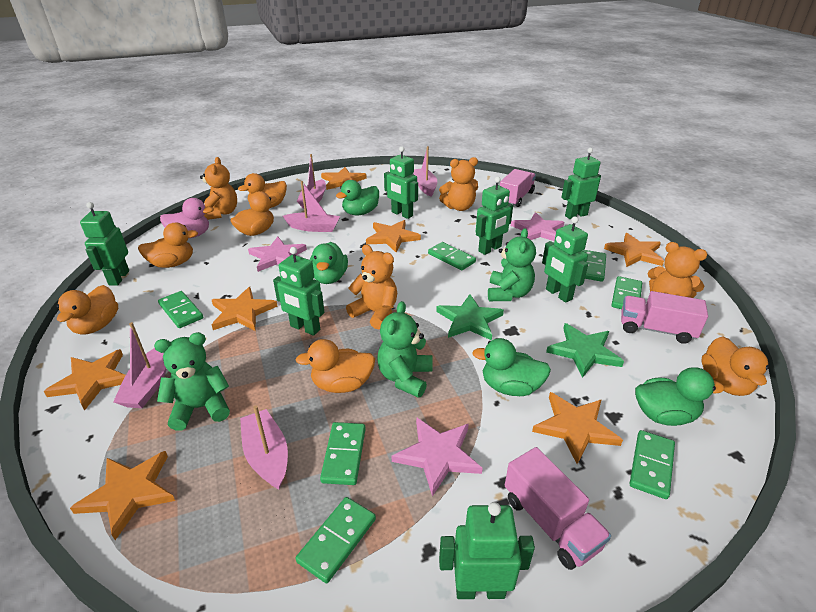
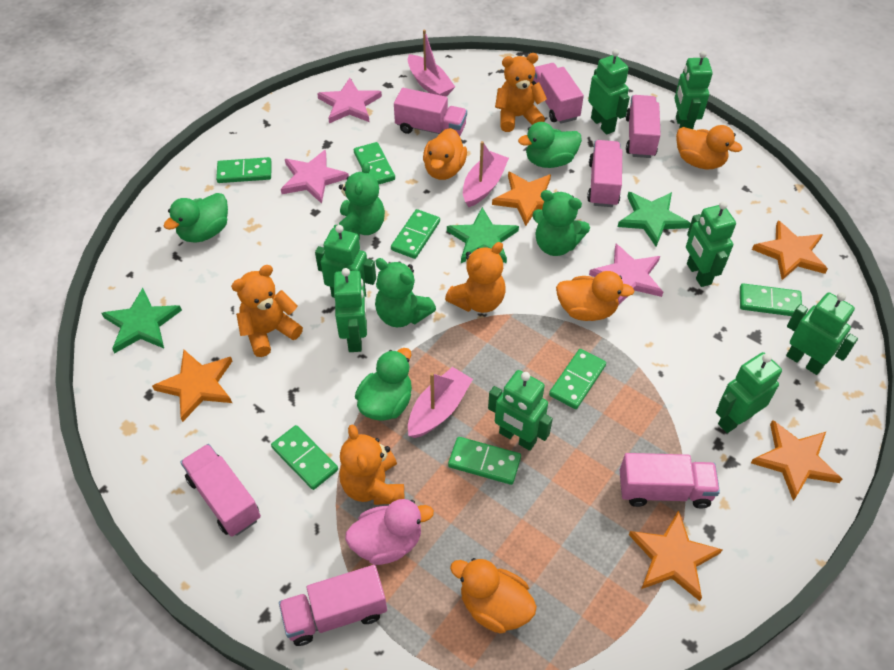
green duck: [310,242,348,284] [336,180,379,215] [472,338,551,396] [635,367,724,426] = 4 -> [163,193,228,243] [355,348,412,421] [518,122,582,168] = 3
green robot: [80,202,129,286] [273,247,325,336] [384,146,418,219] [439,502,535,599] [476,177,513,255] [542,217,588,303] [561,148,601,219] = 7 -> [315,225,376,298] [334,268,367,352] [488,370,553,451] [588,49,630,135] [674,51,713,129] [686,201,736,287] [716,352,782,433] [786,292,858,375] = 8
green star: [436,294,504,340] [546,323,624,378] = 2 -> [102,288,182,353] [447,207,519,264] [618,192,691,247] = 3
orange duck: [56,285,118,335] [138,223,198,268] [230,191,277,236] [238,173,287,208] [296,339,375,393] [701,336,769,396] = 6 -> [423,128,467,180] [450,558,537,634] [556,271,635,321] [676,125,742,169] = 4
orange star: [44,349,126,411] [70,451,175,540] [212,287,278,331] [321,167,367,190] [366,220,421,253] [532,392,623,464] [604,233,664,267] = 7 -> [152,350,232,422] [492,171,551,226] [629,510,723,601] [751,420,842,501] [752,220,828,280] = 5
pink boat: [113,322,167,408] [240,405,288,489] [283,181,340,232] [297,154,326,209] [414,146,437,196] = 5 -> [408,30,455,96] [408,367,473,438] [463,141,509,207] = 3
pink truck: [500,169,536,207] [505,447,611,570] [621,291,708,344] = 3 -> [180,444,261,537] [279,565,387,646] [394,88,467,136] [531,63,584,124] [587,140,622,207] [620,453,720,509] [626,95,661,158] = 7

